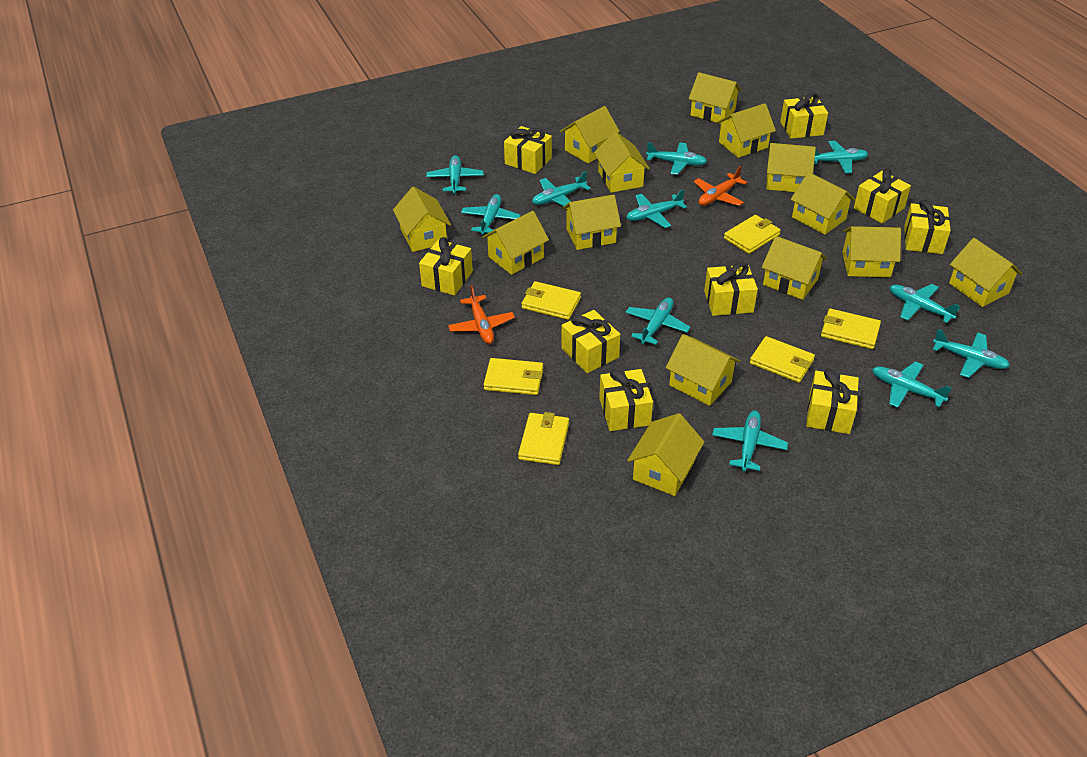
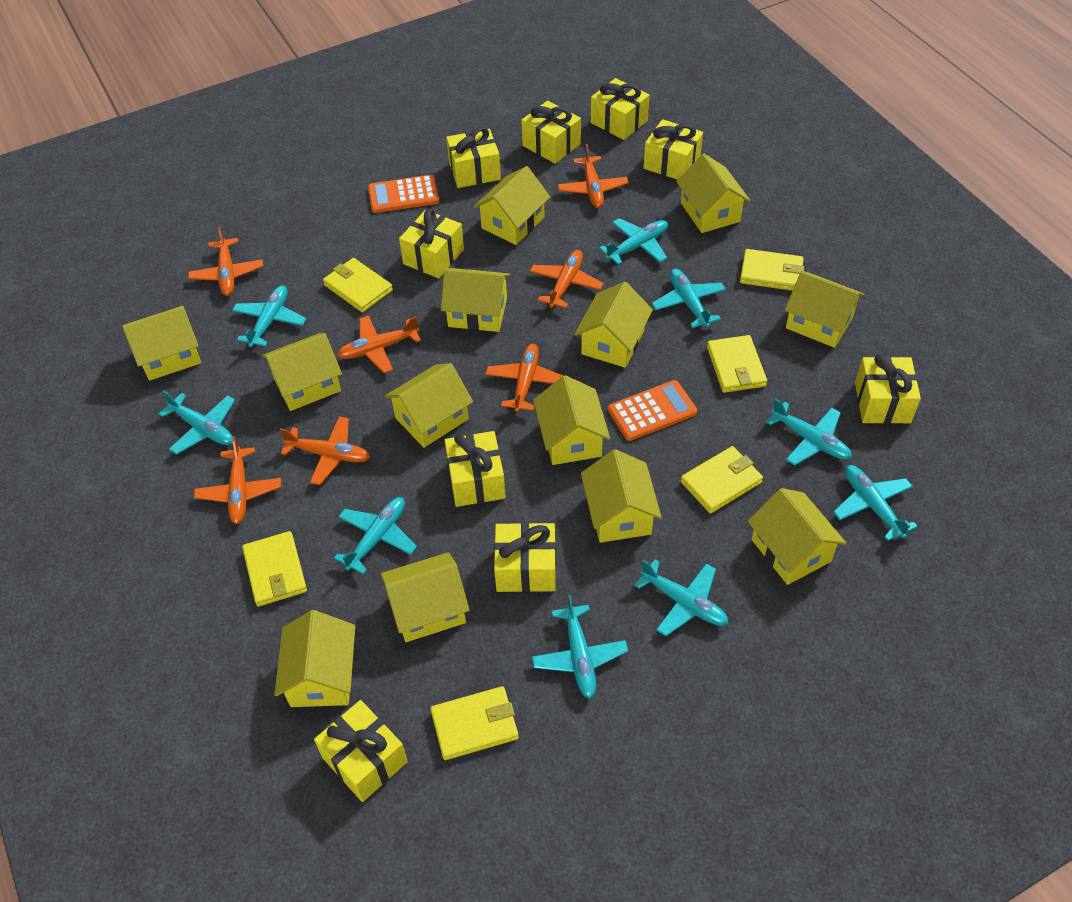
orange calculator: none = 0 -> [368,175,440,213] [608,380,697,441] = 2
orange plane: [448,285,515,344] [694,166,747,206] = 2 -> [188,227,263,296] [194,436,281,524] [280,416,370,485] [337,316,421,373] [485,344,563,412] [530,250,604,308] [558,144,629,208] = 7
turquoise plane: [426,155,484,194] [461,194,521,235] [532,171,591,206] [626,189,687,228] [626,297,690,345] [646,142,707,175] [712,411,788,471] [814,141,868,173] [872,361,952,408] [890,284,960,323] [933,329,1010,378] = 11 -> [159,391,235,455] [232,286,306,347] [334,497,417,574] [532,595,628,699] [599,218,668,265] [634,560,728,636] [652,268,726,328] [766,399,852,465] [833,465,918,541] = 9
yellow house: [393,187,451,252] [482,211,549,275] [560,106,620,163] [563,195,621,250] [594,132,650,193] [627,413,704,496] [666,334,740,406] [689,72,742,124] [717,103,776,158] [762,236,827,300] [766,143,816,192] [791,172,855,235] [842,226,901,277] [949,238,1022,307] = 14 -> [122,306,201,381] [262,333,342,411] [274,610,355,707] [381,552,470,642] [385,363,473,448] [441,268,510,332] [473,166,550,245] [533,375,610,465] [574,282,653,368] [581,449,662,543] [676,154,751,233] [748,488,846,585] [784,271,864,348] = 13

